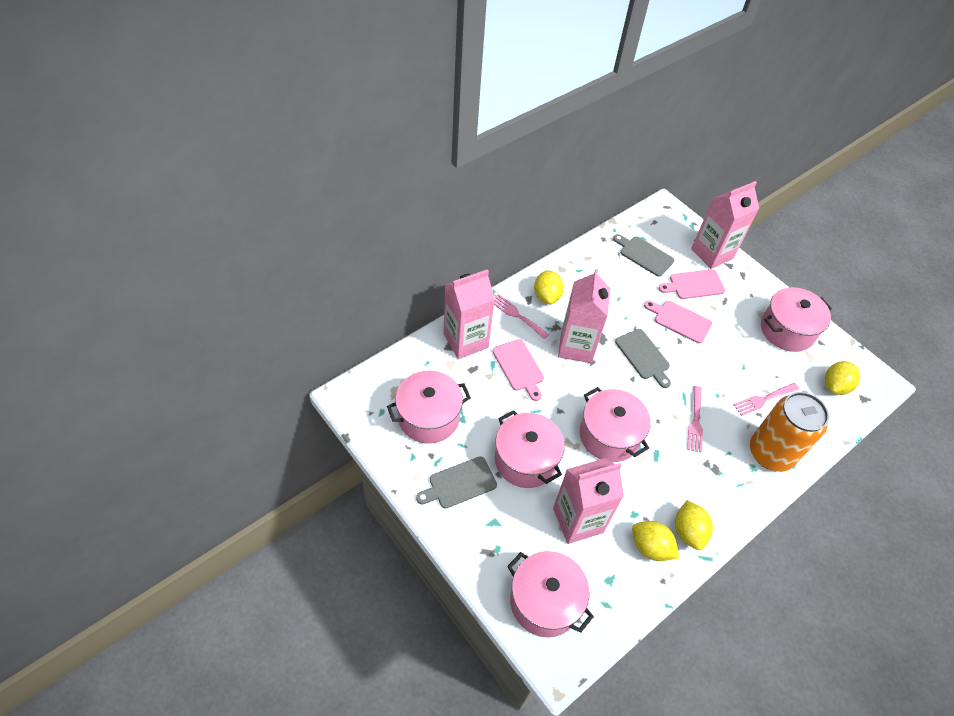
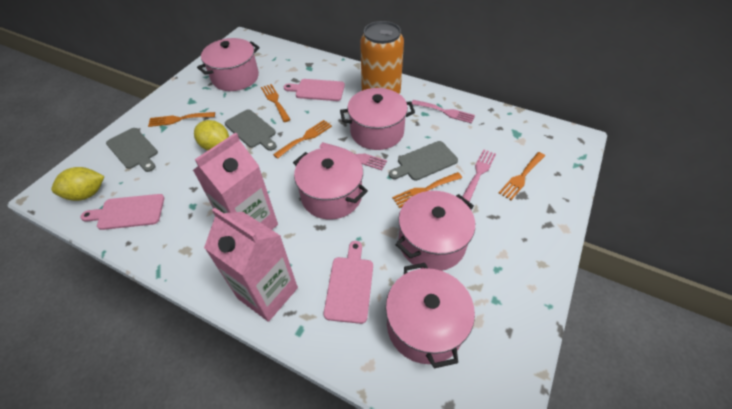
orange fork: none = 0 -> [148,112,215,127] [261,84,291,122] [273,120,332,159] [392,172,462,208] [499,152,545,200] = 5
pink carton: [443,269,495,359] [553,458,624,544] [558,269,610,363] [691,181,759,269] = 4 -> [193,132,278,230] [204,208,298,322] = 2
yellow lemon: [534,270,564,304] [632,521,679,561] [675,500,713,550] [825,361,860,395] = 4 -> [51,167,105,201] [194,120,229,150] = 2

